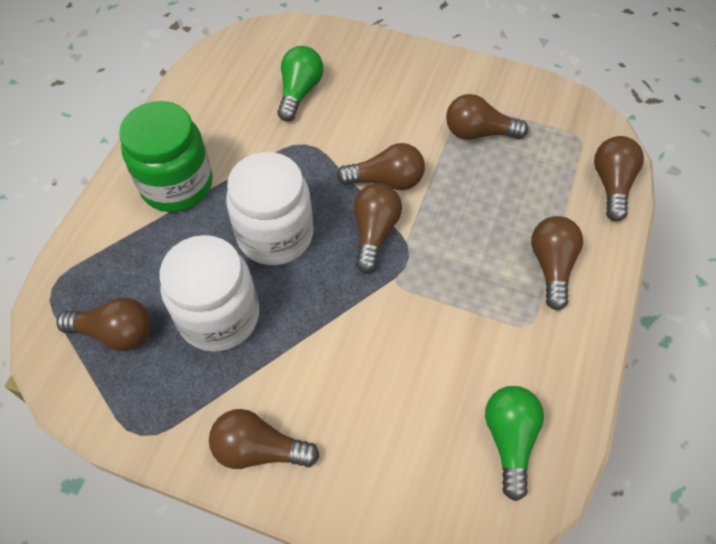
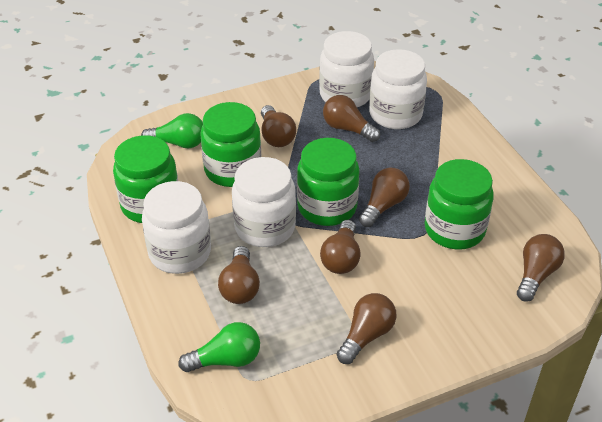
green jar: [119,101,213,212] = 1 -> [113,135,178,223] [201,102,261,187] [297,138,360,226] [425,159,494,250] = 4
white jar: [159,235,259,352] [226,152,313,265] = 2 -> [142,181,211,274] [232,157,296,247] [319,31,374,107] [369,49,427,129] = 4

